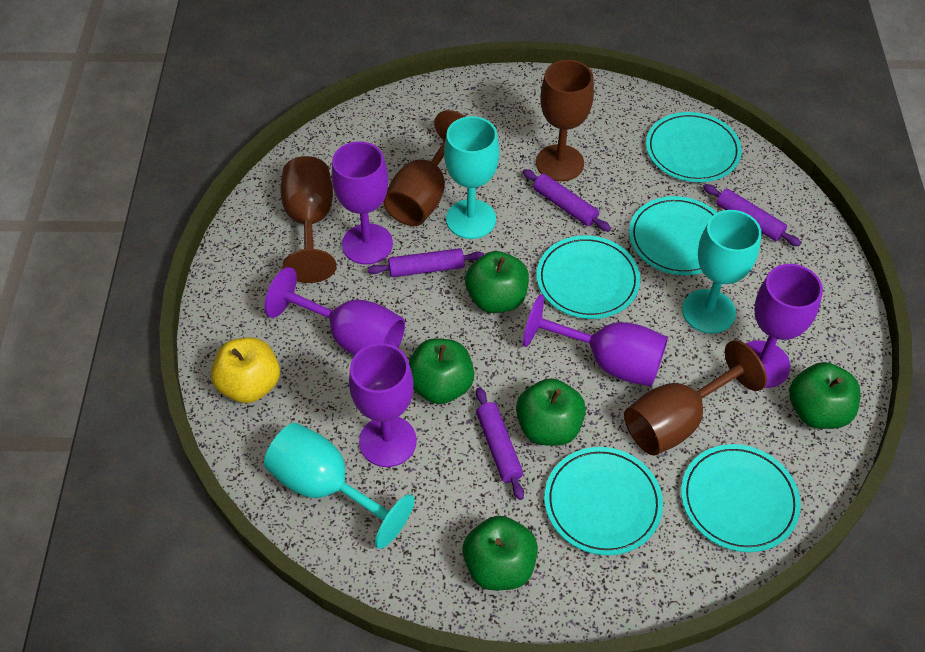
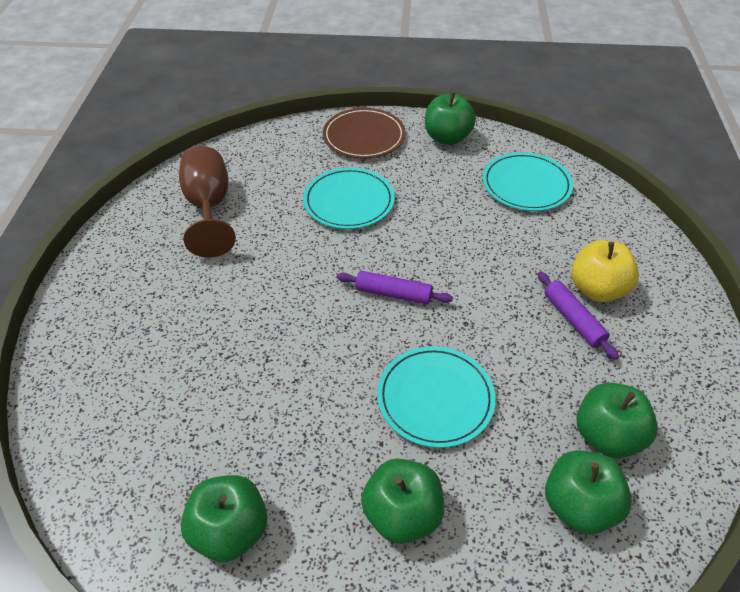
brown goblet: [280,156,336,283] [383,110,466,226] [536,60,594,181] [624,340,767,456] = 4 -> [179,146,236,258] = 1
brown plate: none = 0 -> [323,108,406,159] = 1
purple goblet: [264,267,405,356] [332,141,393,265] [349,343,417,467] [523,294,668,387] [745,264,823,388] = 5 -> none = 0
purple rolling pin: [368,248,484,277] [476,387,524,500] [523,169,611,232] [703,184,801,246] = 4 -> [337,271,453,305] [537,272,619,360] = 2
turquoise goblet: [264,423,414,549] [444,116,499,239] [682,210,762,334] = 3 -> none = 0
turquoise plate: [537,236,640,319] [544,447,663,555] [629,196,717,275] [646,112,742,182] [681,444,801,552] = 5 -> [303,167,395,229] [377,346,496,448] [483,152,573,211] = 3

